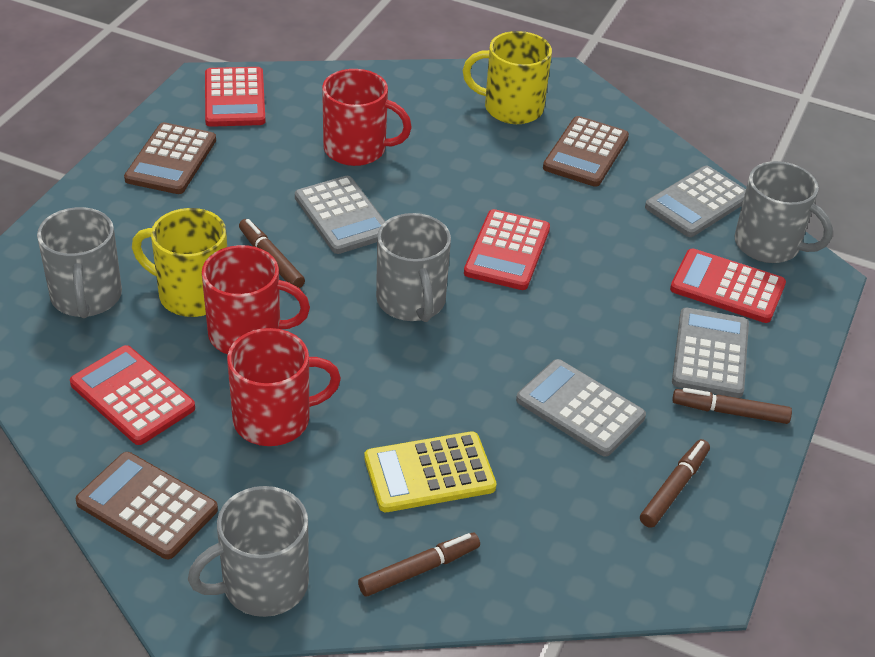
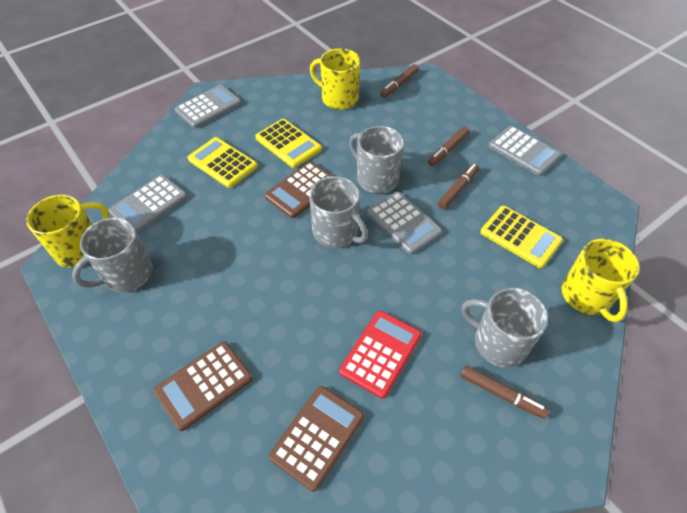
red calculator: [70,345,195,445] [205,67,266,127] [464,209,550,290] [670,248,786,323] = 4 -> [340,311,422,399] = 1
red mug: [202,245,310,354] [227,328,341,446] [322,69,412,166] = 3 -> none = 0
yellow calculator: [364,431,496,512] = 1 -> [188,137,258,188] [255,119,322,168] [480,206,563,268] = 3
yellow mug: [132,208,227,317] [463,31,552,124] = 2 -> [26,195,109,268] [310,48,360,110] [561,239,639,322] = 3

